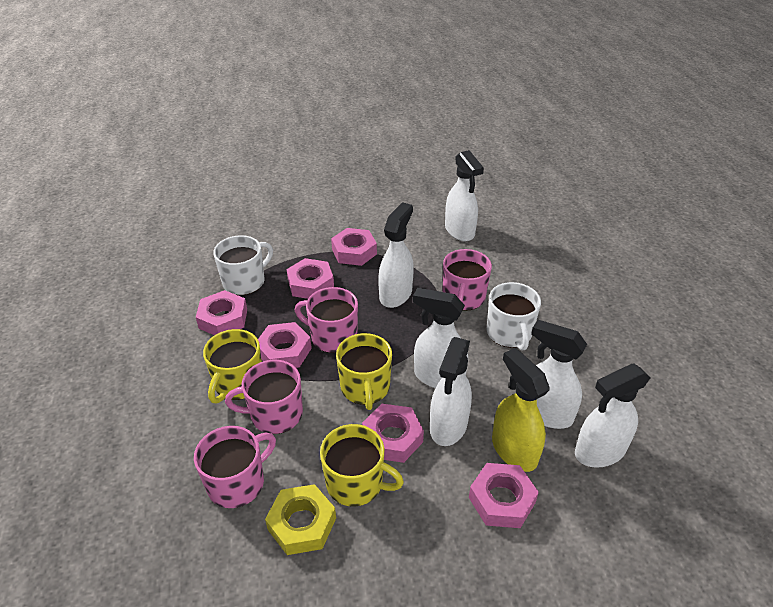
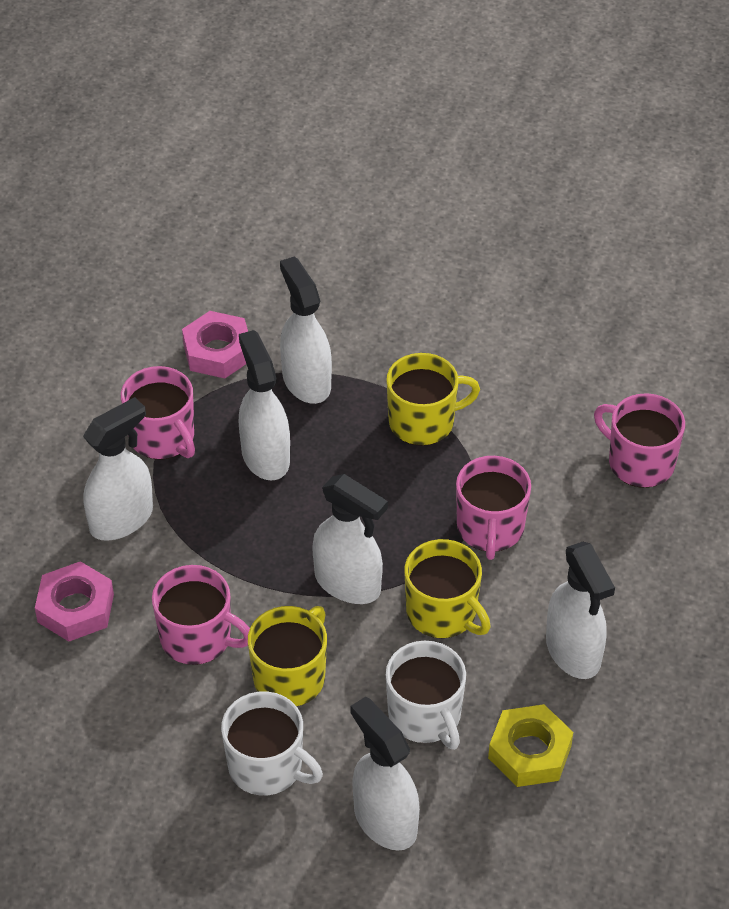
pink nut: [196,290,247,335] [258,322,312,368] [287,258,334,299] [331,228,377,266] [362,404,424,463] [469,463,539,528] = 6 -> [35,561,114,642] [182,311,248,379] = 2
yellow spray bottle: [492,348,550,472] = 1 -> none = 0

